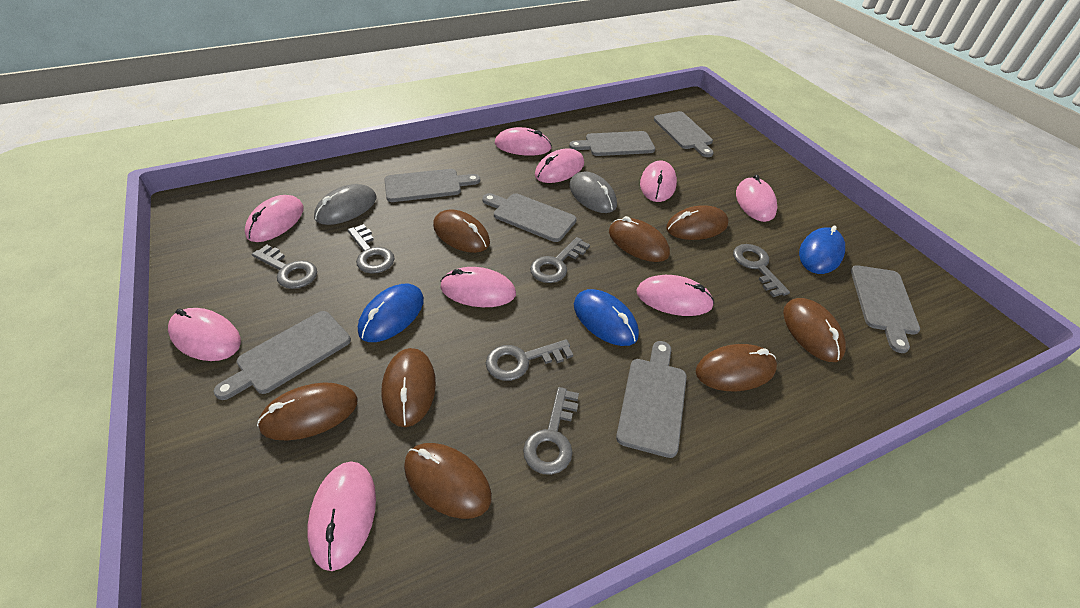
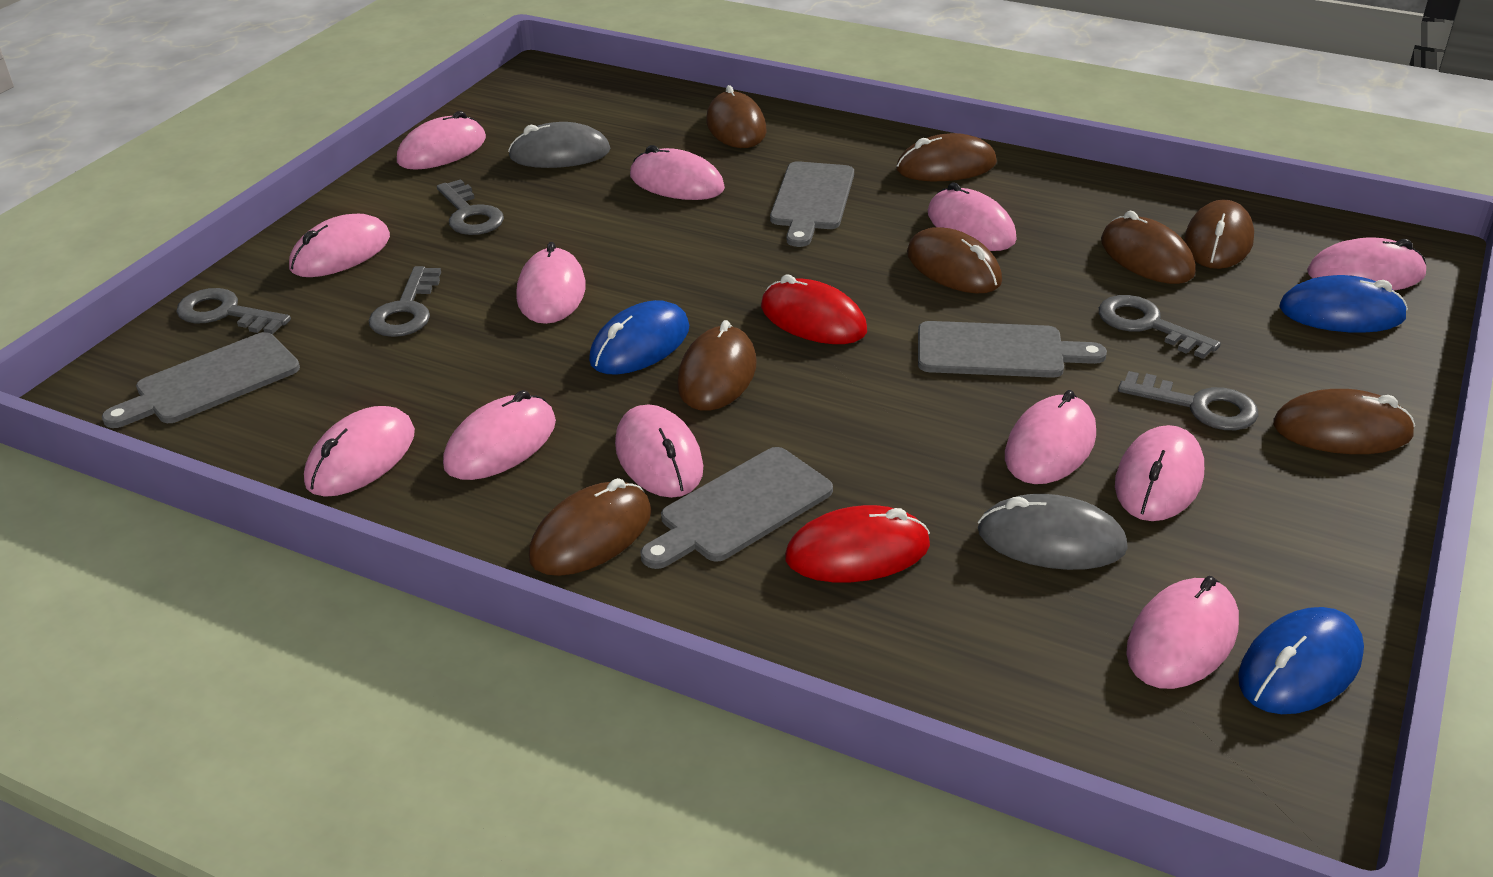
grey cutting board: [213,311,351,400] [384,169,480,202] [482,193,577,242] [569,131,655,156] [616,341,687,458] [654,111,714,157] [851,265,920,353] = 7 -> [102,332,300,428] [640,447,833,569] [770,161,854,247] [918,321,1107,378] = 4
grey key: [252,245,317,289] [348,224,395,274] [486,339,573,381] [523,387,579,475] [530,237,590,283] [733,244,790,297] = 6 -> [177,288,291,334] [369,266,441,337] [437,179,504,235] [1099,295,1221,359] [1118,371,1258,430] = 5
pink mouse: [168,308,241,361] [245,195,304,242] [307,461,376,571] [440,267,516,307] [495,127,552,156] [535,148,584,183] [636,275,714,316] [640,160,677,202] [736,175,777,222] = 9 -> [289,214,390,277] [304,406,415,497] [397,111,486,170] [443,390,556,480] [516,242,586,324] [615,404,703,498] [630,145,725,200] [928,182,1017,251] [1005,390,1096,484] [1115,425,1204,521] [1126,576,1239,689] [1307,238,1426,291] = 12
red mouse: none = 0 -> [761,274,867,344] [785,505,930,582] = 2

